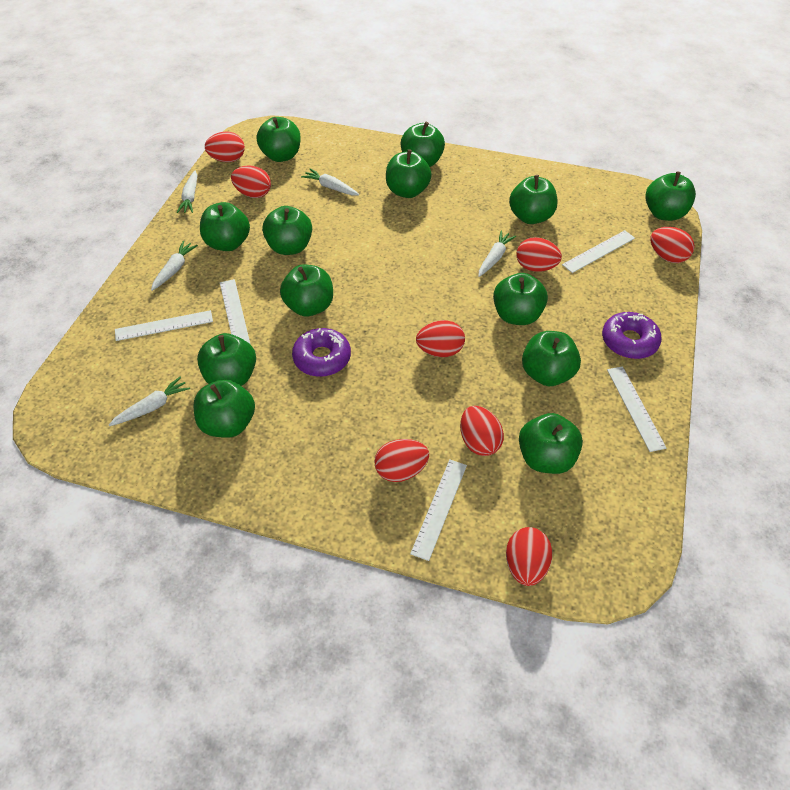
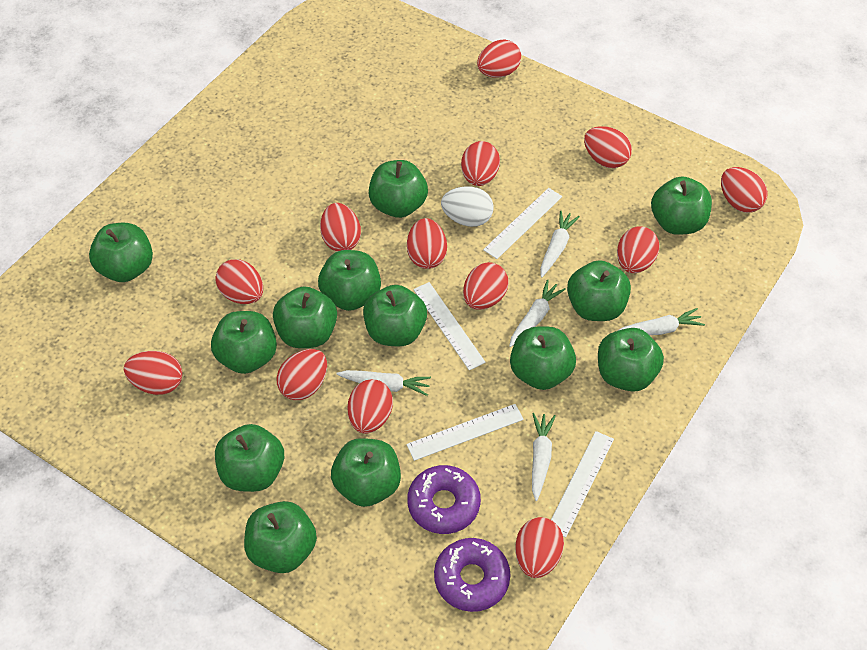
red egg: [205,132,245,162] [231,165,271,198] [374,439,429,482] [416,320,465,357] [460,406,504,456] [506,527,552,586] [516,237,562,272] [650,227,695,263] = 8 -> [124,351,183,395] [215,259,263,304] [276,349,327,400] [320,203,361,252] [347,379,393,434] [407,218,447,269] [461,141,500,186] [463,262,509,310] [477,39,521,78] [515,517,564,578] [584,126,632,168] [617,226,659,273] [721,167,768,213] = 13
white egg: none = 0 -> [441,186,494,227] = 1
white ruler: [115,310,213,341] [220,279,251,345] [410,460,467,561] [562,230,635,273] [607,366,666,452] = 5 -> [406,404,524,461] [413,282,486,370] [483,188,562,259] [551,431,614,538] = 4

